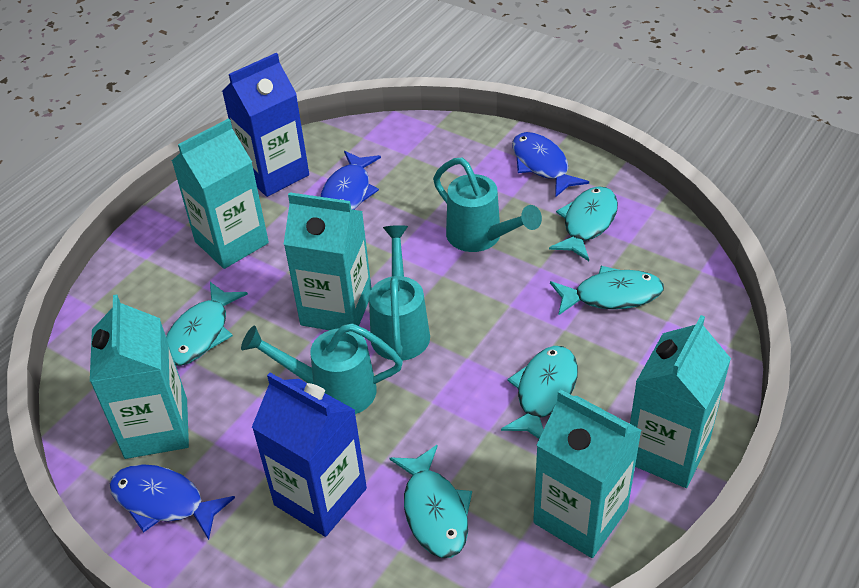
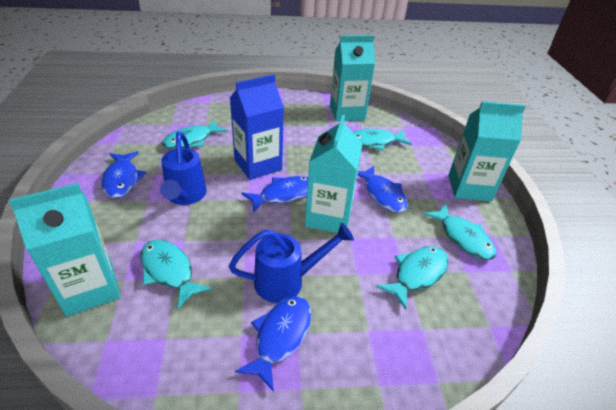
blue carton: [222,53,309,197] [252,373,367,537] = 2 -> [230,74,284,180] = 1
blue fish: [109,464,235,540] [320,151,381,210] [512,132,589,198] = 3 -> [101,151,146,198] [235,296,312,392] [242,176,308,213] [357,166,408,213] = 4
blue watering can: none = 0 -> [160,132,206,205] [229,223,354,303] = 2
turquoise carton: [90,294,189,459] [172,118,269,269] [284,192,372,330] [533,389,642,558] [630,315,731,488] = 5 -> [9,183,121,317] [305,115,363,233] [330,35,375,122] [448,101,526,201] = 4
turquoise watering can: [241,323,403,414] [369,225,430,361] [433,158,542,252] = 3 -> none = 0

